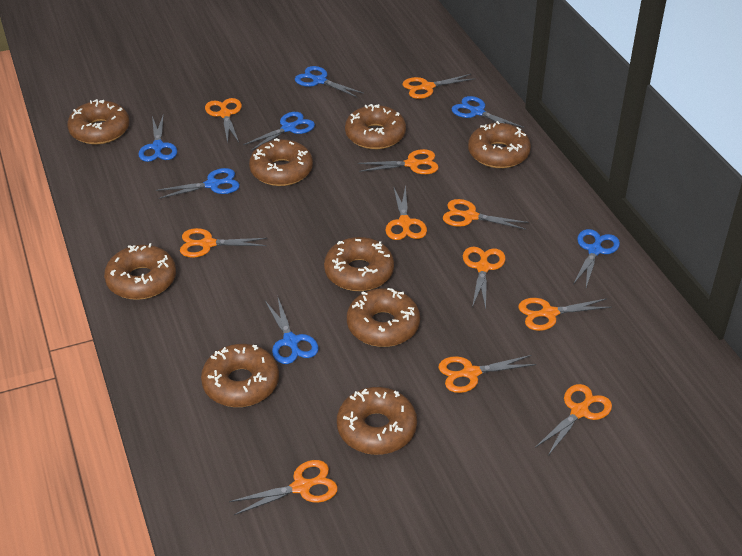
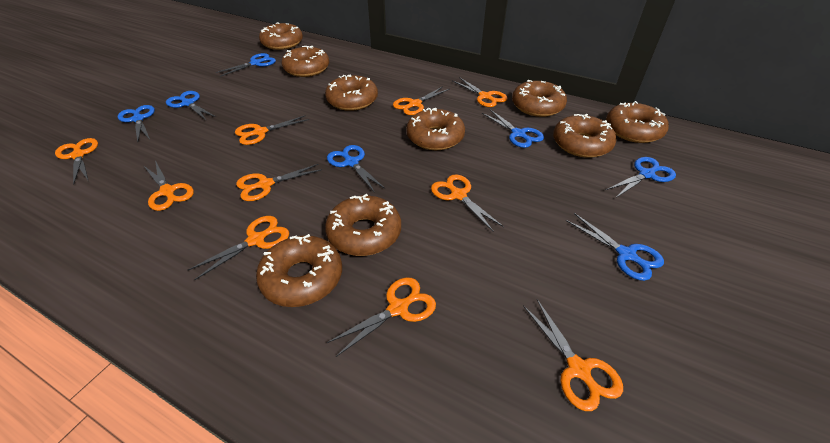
orange scissors: [180,228,267,258] [205,98,242,144] [229,460,338,515] [357,149,439,174] [385,185,427,240] [403,74,476,99] [438,355,536,393] [443,199,529,230] [463,247,506,309] [518,298,612,331] [535,384,612,456] = 11 -> [55,138,98,185] [143,160,194,211] [188,216,289,280] [235,115,309,145] [236,164,322,201] [327,277,436,357] [393,86,450,115] [431,174,504,232] [452,77,507,107] [523,299,623,411] = 10

